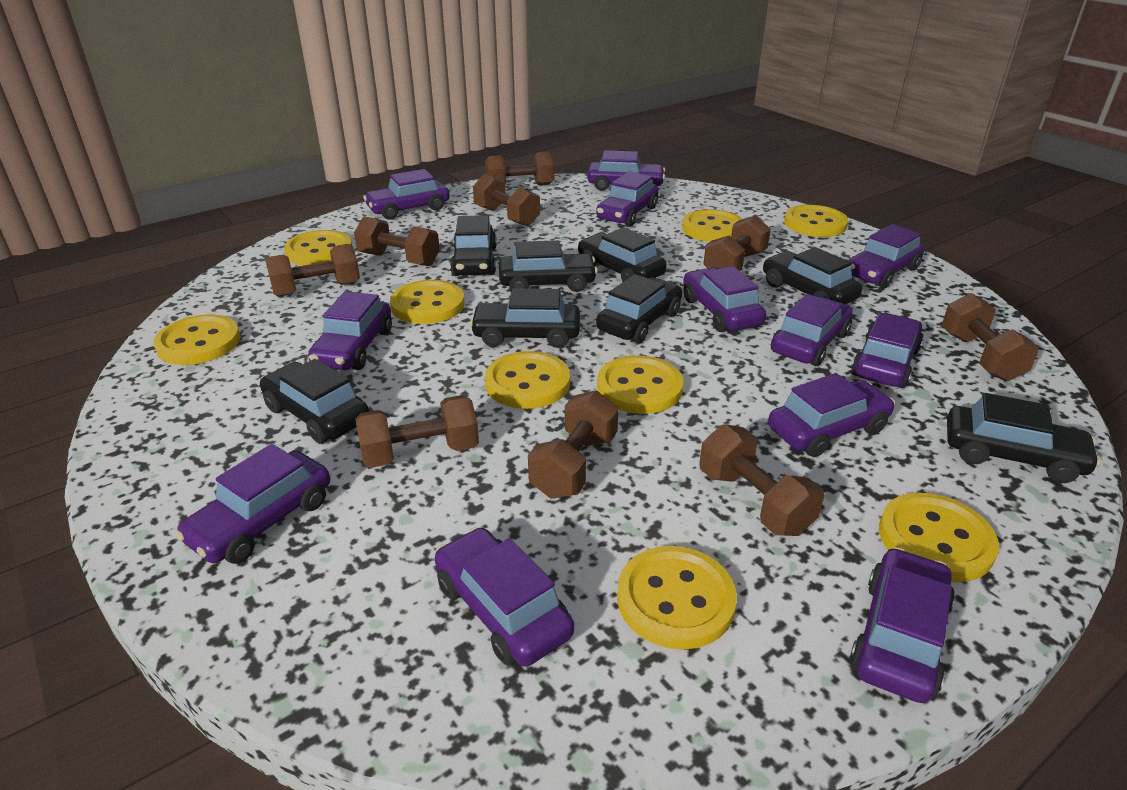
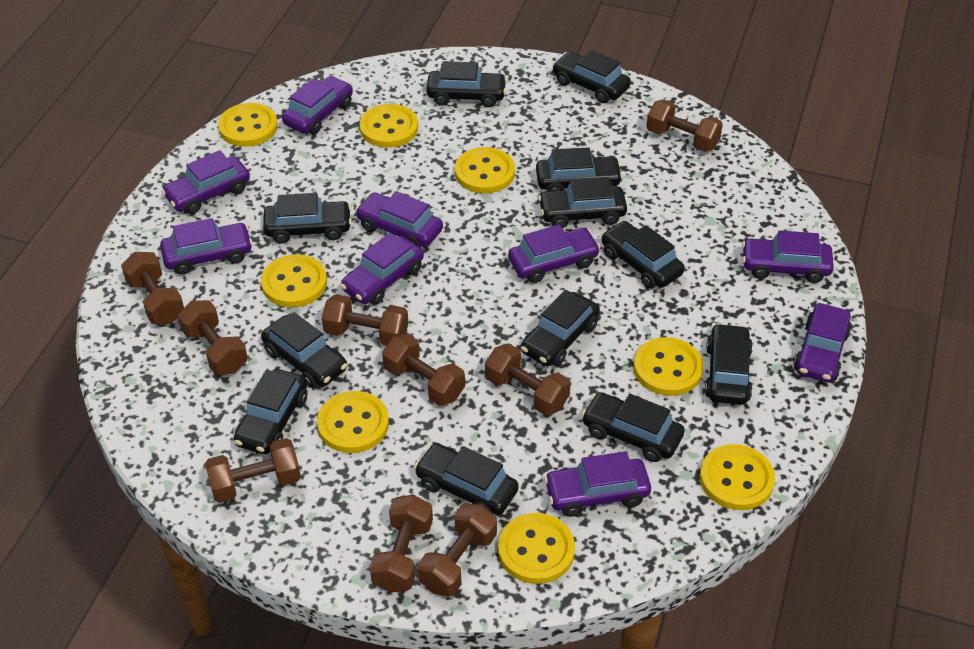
black car: [260,359,369,443] [450,215,497,276] [469,288,580,348] [499,240,598,292] [577,227,667,282] [596,274,682,343] [763,247,862,304] [947,393,1101,483] = 8 -> [234,369,307,454] [261,312,348,388] [263,193,352,244] [414,443,519,515] [426,61,507,107] [521,290,600,366] [536,147,623,191] [538,177,627,228] [552,50,631,103] [581,392,685,462] [601,221,685,289] [705,323,753,405] = 12
purple car: [175,444,330,564] [308,291,392,370] [363,169,450,220] [435,527,574,666] [587,150,665,191] [596,171,659,226] [683,266,766,332] [768,373,895,457] [771,294,853,366] [848,224,925,288] [850,547,955,703] [851,313,924,388] = 12 -> [160,218,253,275] [161,150,250,214] [282,76,353,134] [340,233,424,305] [355,191,443,247] [508,224,601,283] [544,451,651,517] [742,230,834,283] [794,303,852,382] = 9
yellow button: [153,314,240,365] [284,230,352,266] [390,280,465,324] [485,351,570,409] [597,355,684,414] [617,546,737,649] [682,209,742,242] [784,205,848,237] [879,493,999,582] = 9 -> [218,103,278,147] [261,254,327,307] [317,391,389,453] [359,104,418,148] [455,147,515,193] [498,513,575,584] [634,337,703,396] [700,444,775,510] = 8

